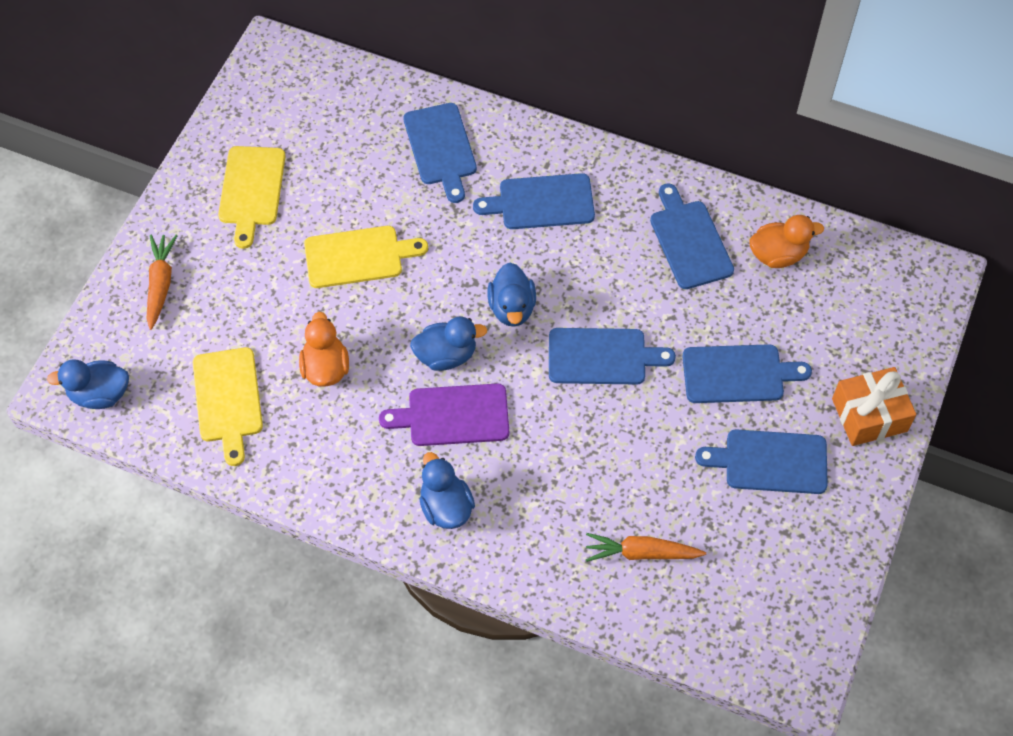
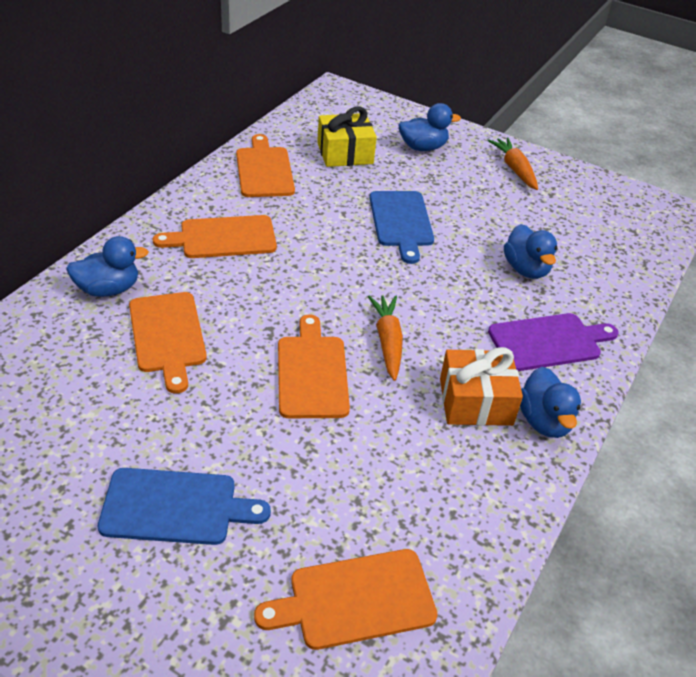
blue cutting board: [403,103,477,203] [473,173,595,229] [549,328,676,384] [650,183,734,289] [682,344,812,403] [695,429,828,494] = 6 -> [98,468,271,545] [370,191,434,264] = 2
orange cutting board: none = 0 -> [129,292,207,394] [153,215,277,258] [236,134,295,197] [254,549,438,650] [278,314,350,418] = 5
orange duck: [299,312,349,387] [749,215,824,268] = 2 -> none = 0
yellow cutting board: [193,347,263,466] [218,146,286,249] [304,226,428,288] = 3 -> none = 0
yellow gift: none = 0 -> [317,106,377,167] = 1

